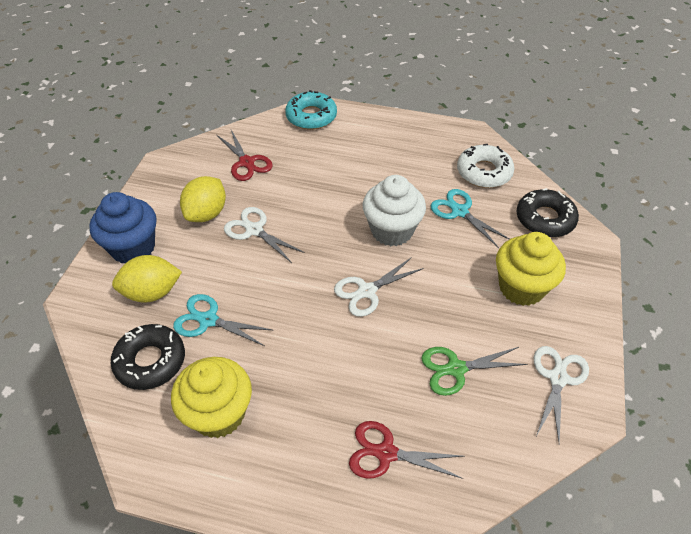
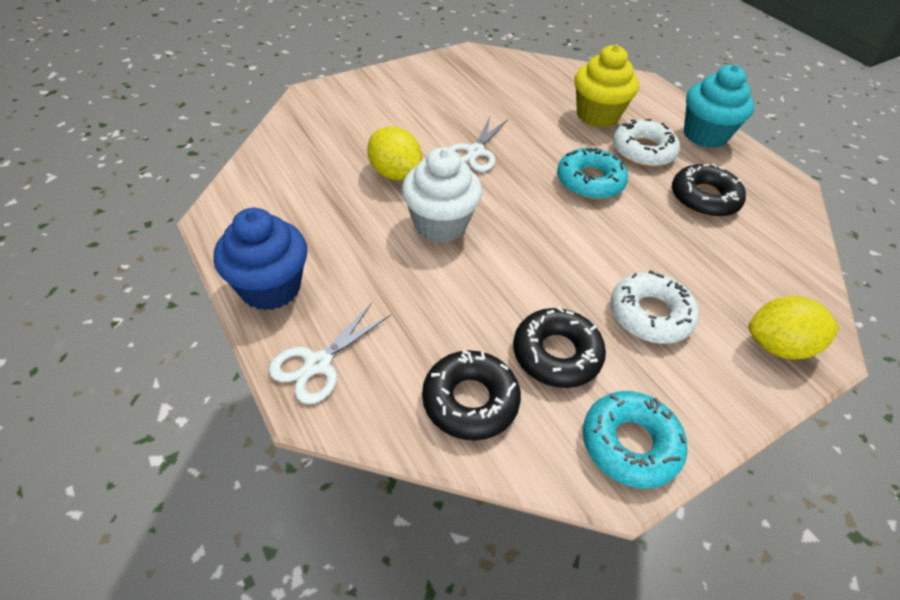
black donut: [111,324,185,390] [516,188,579,237] = 2 -> [422,350,521,441] [513,307,606,388] [672,163,746,217] = 3
green scissors: [421,347,527,396] = 1 -> none = 0
red scissors: [217,130,273,181] [349,421,464,479] = 2 -> none = 0
turquoise cupcake: none = 0 -> [684,64,755,148] = 1
turquoise donut: [285,90,337,130] = 1 -> [557,148,628,200] [583,391,688,488] = 2
turquoise scissors: [173,294,272,346] [430,189,509,248] = 2 -> none = 0
white donut: [457,144,514,188] = 1 -> [611,270,699,344] [613,119,680,167] = 2
white scissors: [224,207,305,263] [334,257,424,317] [534,346,589,443] = 3 -> [269,303,391,404] [449,117,508,172] = 2
yellow cupcake: [171,357,252,438] [496,232,566,306] = 2 -> [575,44,639,128] = 1

